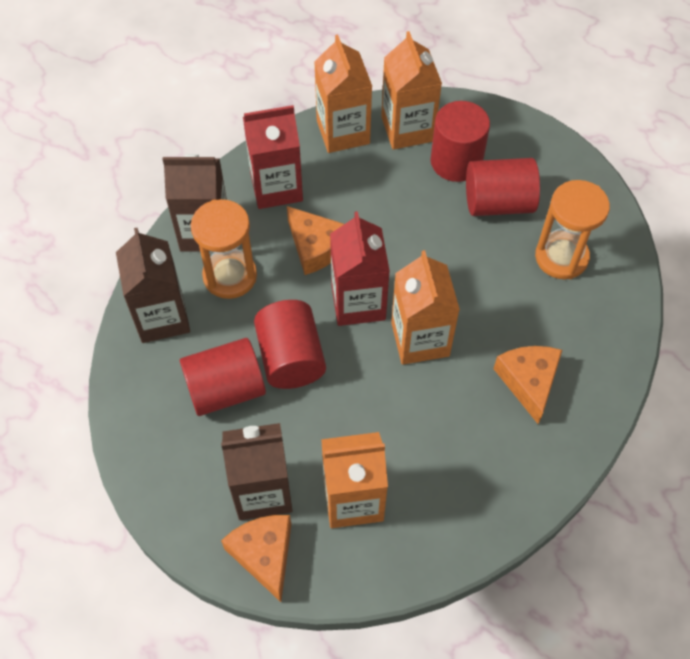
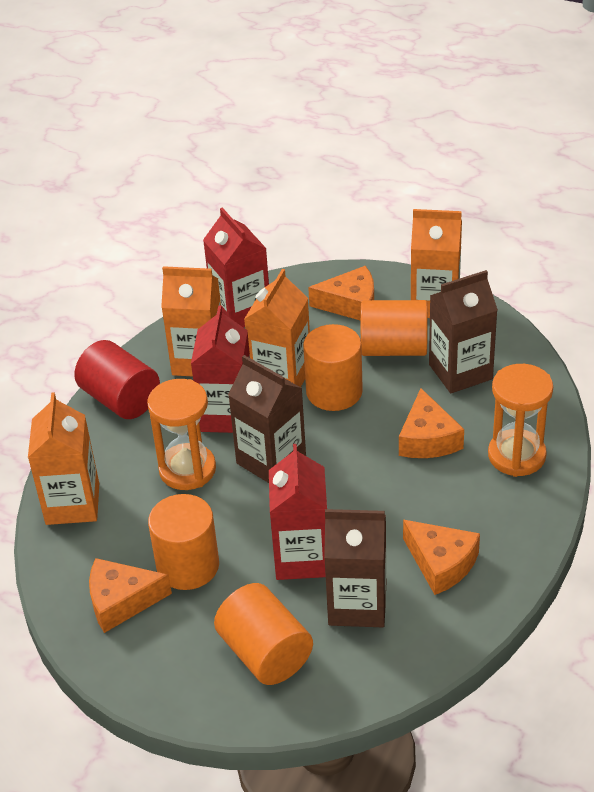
orange cheese: [221,515,291,602] [287,206,344,275] [494,346,562,424] = 3 -> [89,558,172,633] [308,266,374,321] [399,388,464,458] [403,520,480,595] = 4
orange cylinder: none = 0 -> [148,494,219,590] [214,583,313,685] [303,324,363,411] [361,300,427,356] = 4
red carton: [243,105,303,209] [330,211,390,326] = 2 -> [191,305,250,433] [203,208,269,328] [269,444,327,580] = 3
red cylinder: [180,338,266,416] [254,300,326,389] [431,101,490,182] [466,158,540,216] = 4 -> [74,340,160,419] = 1

